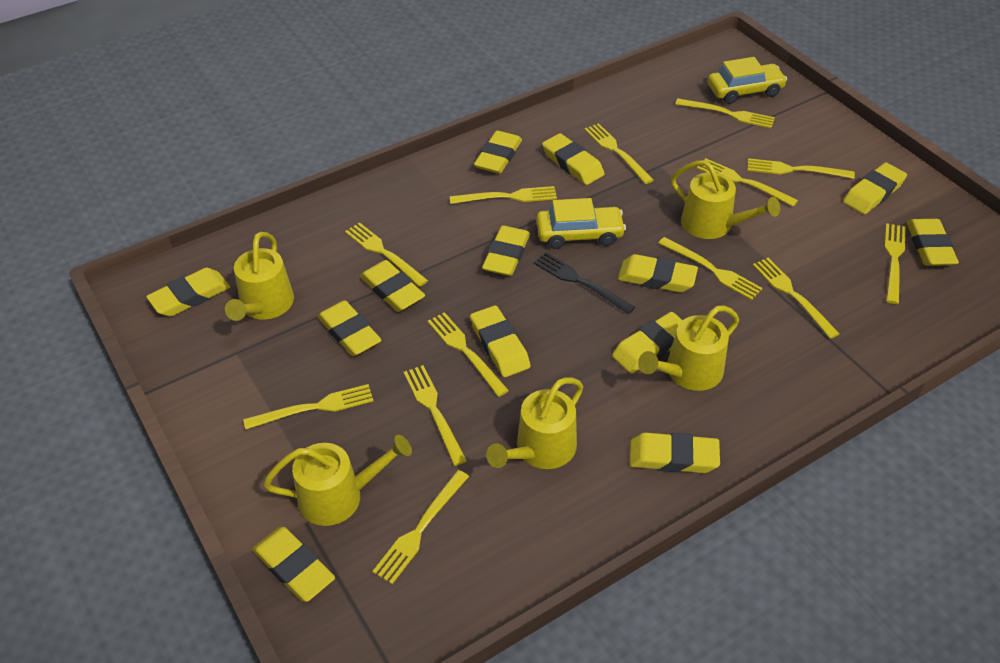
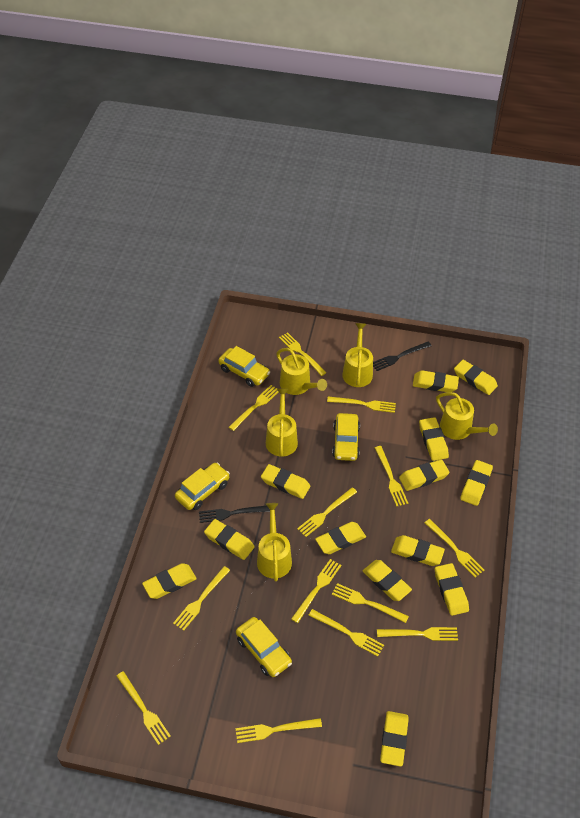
black fork: [534,252,635,314] = 1 -> [199,505,270,523] [373,342,432,371] = 2
yellow car: [536,198,626,249] [708,57,787,104] = 2 -> [175,463,230,510] [218,346,270,387] [236,617,292,677] [332,413,360,461] = 4

